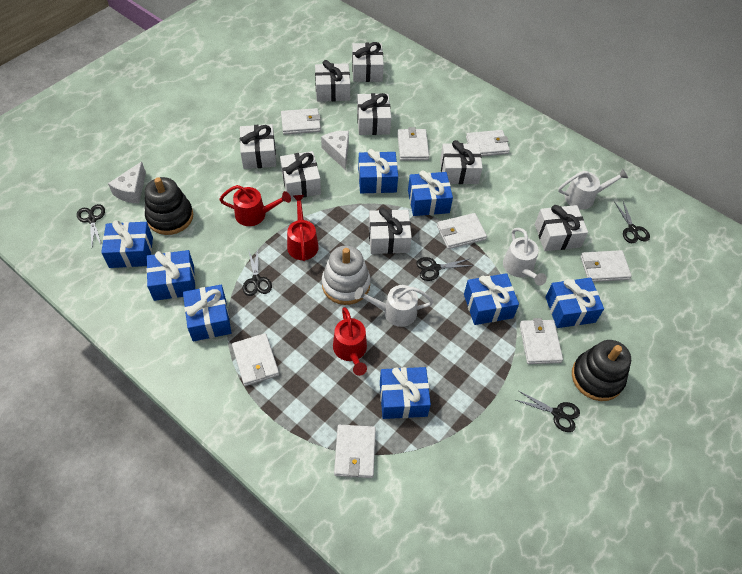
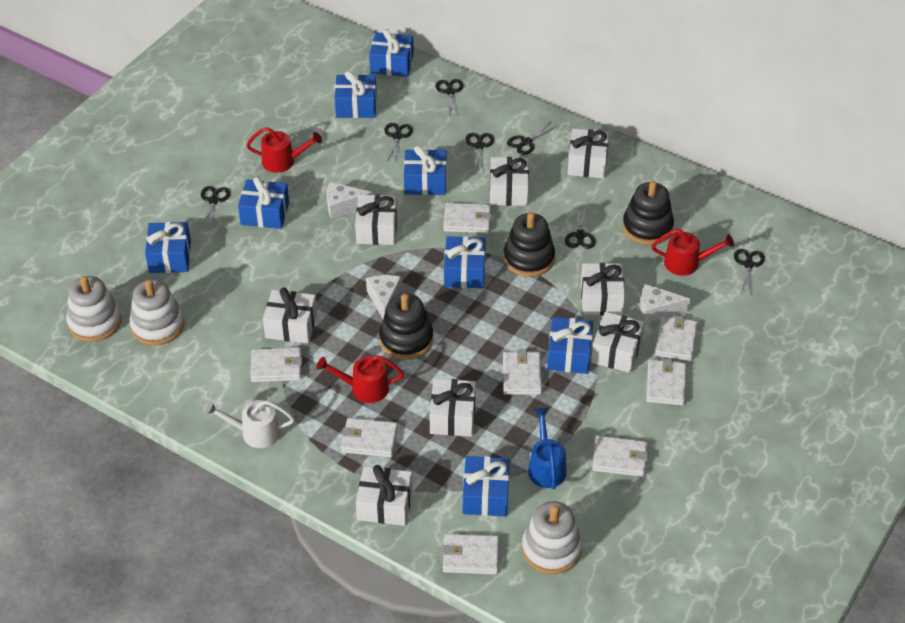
black scissors: [77,204,105,247] [243,248,272,296] [416,257,474,281] [516,391,580,432] [615,201,650,243] = 5 -> [200,186,230,229] [384,123,413,163] [436,79,463,115] [465,133,494,172] [507,122,557,155] [565,206,595,249] [734,249,765,295] = 7
black stacking toy: [145,177,193,235] [572,340,631,401] = 2 -> [379,293,433,360] [503,212,555,277] [622,181,674,245] = 3
blue watering can: none = 0 -> [528,408,567,489] = 1
white cheese: [108,162,146,203] [321,131,349,170] = 2 -> [327,182,372,219] [366,275,402,319] [640,284,691,323] = 3
white stacking toy: [322,245,371,305] = 1 -> [66,276,122,342] [129,280,184,345] [522,501,582,574] = 3
white watering can: [354,285,434,327] [503,228,547,286] [558,169,628,210] = 3 -> [204,400,295,448] = 1

